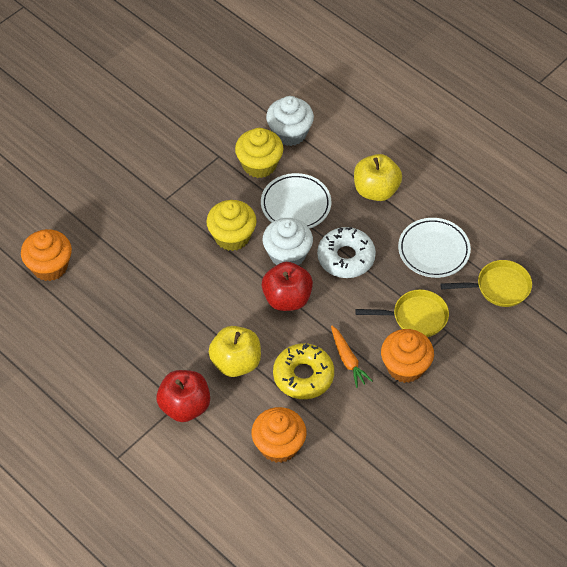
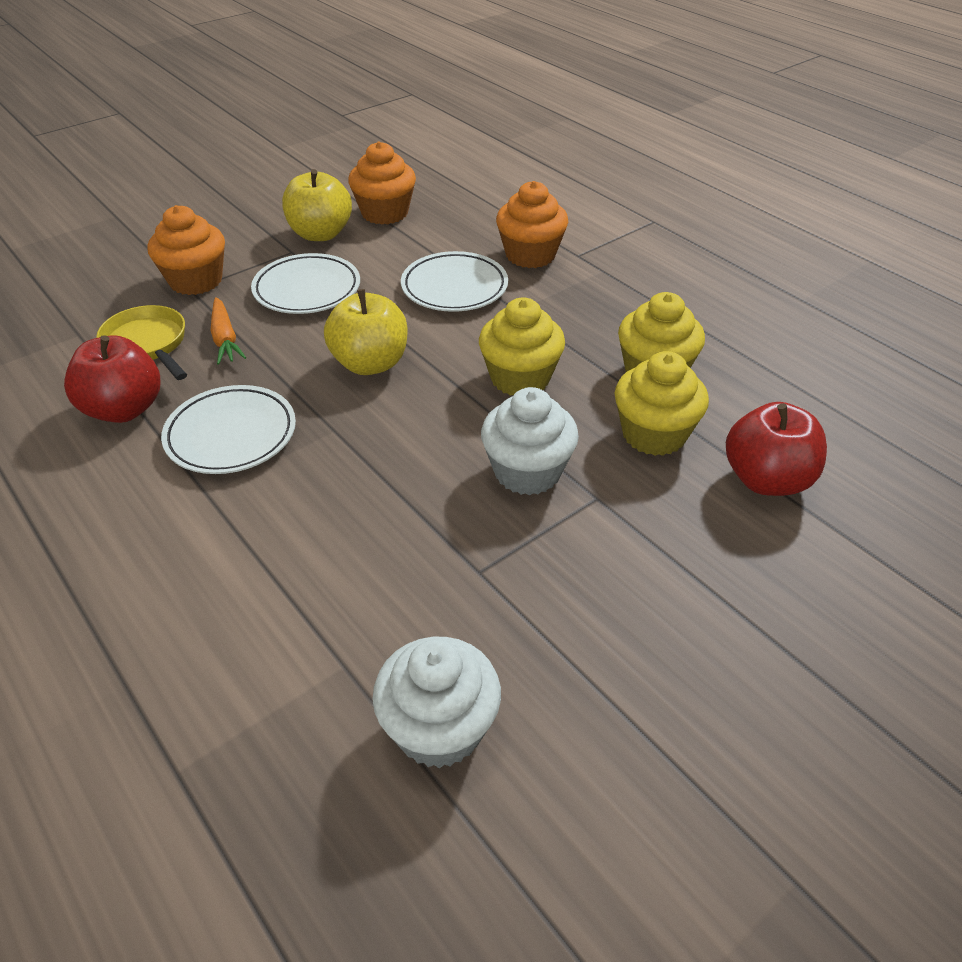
white donut: [317,227,376,278] = 1 -> none = 0
white plate: [261,173,331,229] [398,218,471,278] = 2 -> [161,385,296,474] [251,253,360,314] [401,251,508,312] = 3
yellow cupcake: [206,200,257,251] [235,128,283,178] = 2 -> [479,298,565,396] [615,351,709,456] [618,292,705,372] = 3
yellow donut: [273,343,334,399] = 1 -> none = 0
yellow pan: [355,289,449,337] [440,260,532,307] = 2 -> [96,305,187,380] = 1

